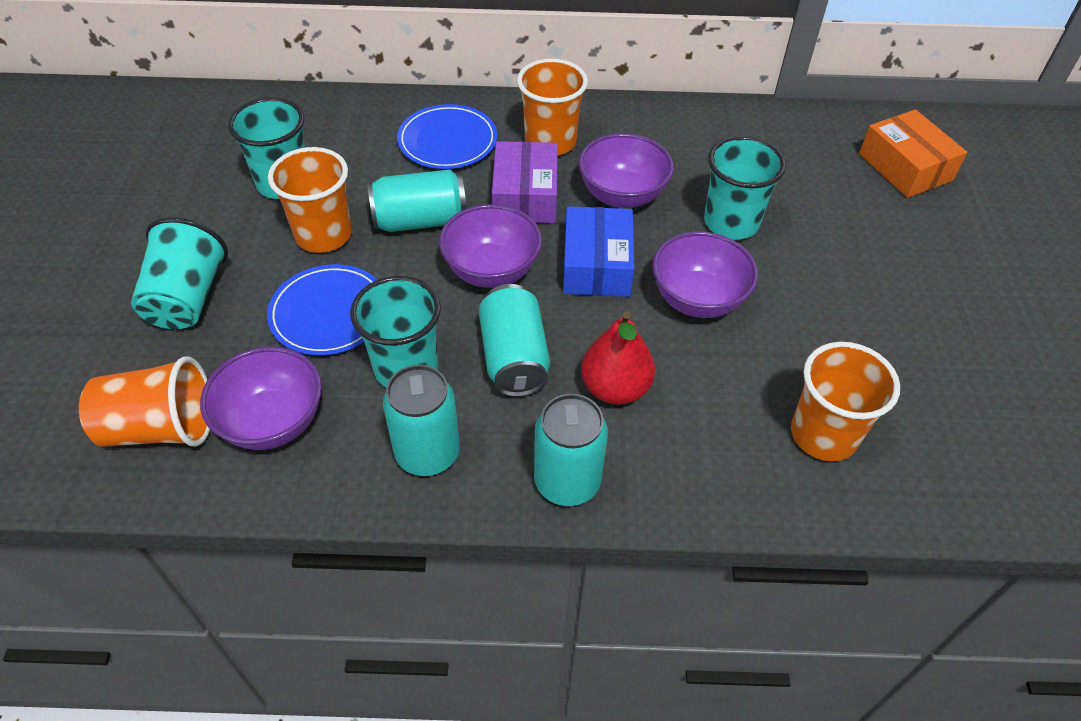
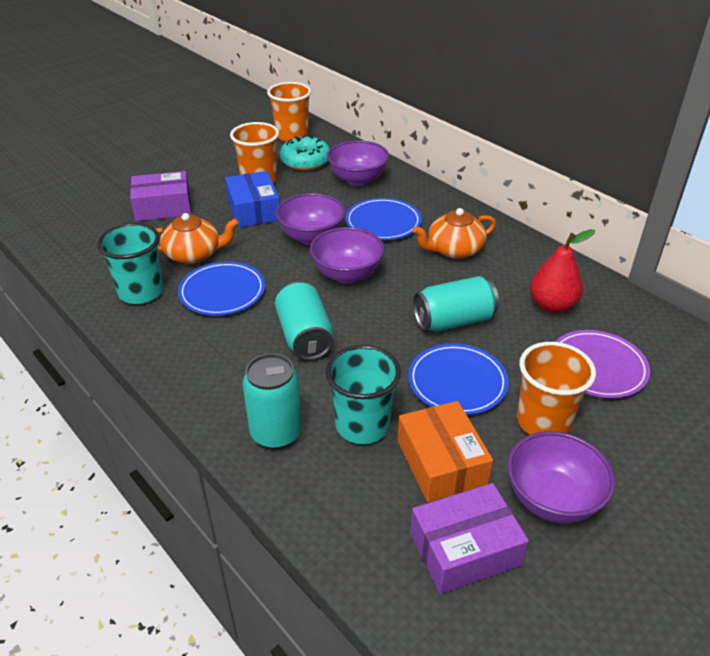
blue plate: [267,264,377,355] [397,104,497,169] = 2 -> [178,261,265,316] [345,198,422,240] [408,344,509,415] = 3
orange cup: [79,356,210,447] [268,147,352,253] [517,59,588,156] [791,342,900,462] = 4 -> [230,122,279,183] [267,82,311,142] [517,342,596,435] = 3
orange teapot: none = 0 -> [155,213,239,264] [413,208,496,259] = 2
purple box: [492,141,558,223] = 1 -> [130,171,191,221] [410,483,529,594] = 2
purple plate: none = 0 -> [555,330,650,398] = 1
turquoise can: [368,169,467,232] [383,365,460,476] [479,284,550,397] [534,394,608,506] = 4 -> [243,353,302,450] [275,282,333,360] [413,276,499,332] = 3
turquoise cup: [131,217,228,329] [228,98,305,199] [350,276,441,387] [704,136,786,240] = 4 -> [97,223,163,304] [325,345,401,444] = 2
turquoise donut: none = 0 -> [280,135,330,171] = 1

